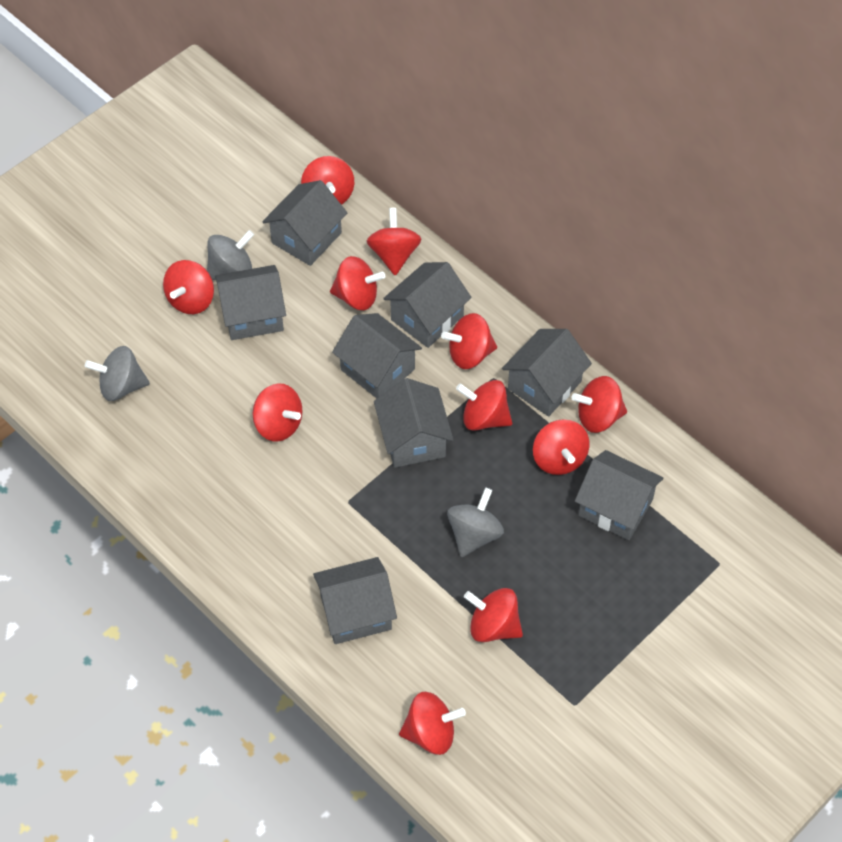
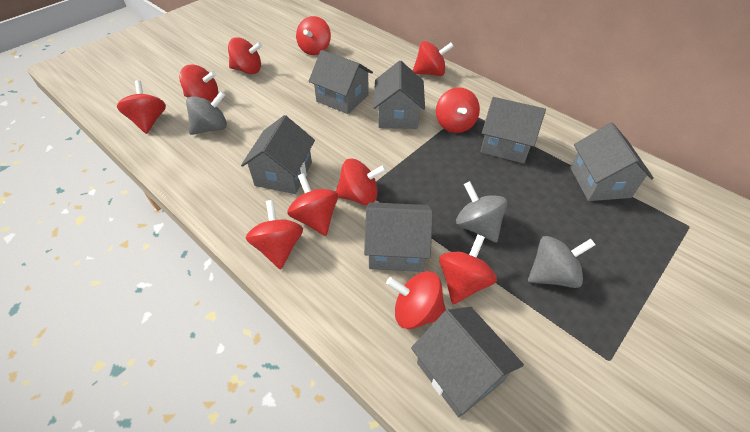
grey house: [215,265,286,340] [262,180,347,266] [313,557,397,644] [332,313,422,398] [374,378,454,468] [383,262,472,348] [502,329,592,417] [575,450,663,540] = 8 -> [241,115,315,194] [309,50,373,114] [364,202,433,272] [373,61,425,129] [411,306,524,417] [481,97,546,164] [570,123,654,201] = 7

